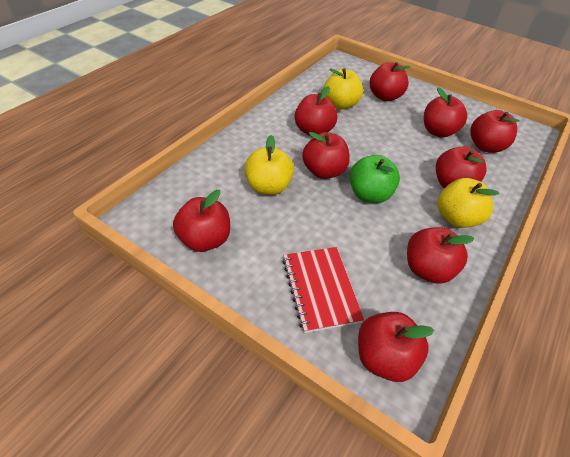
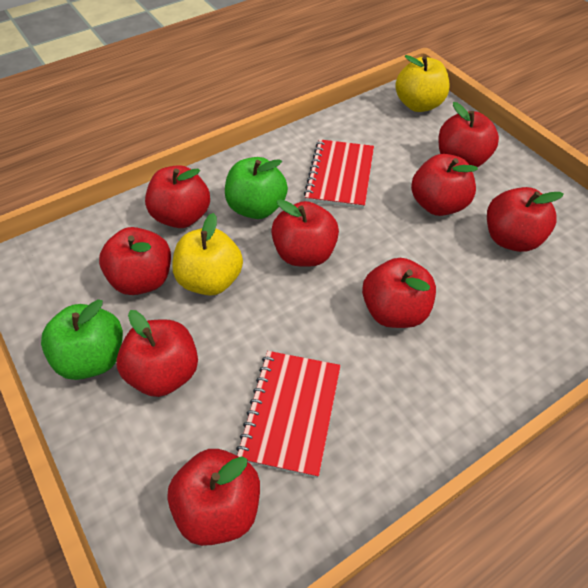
green apple: [350,155,400,203] = 1 -> [41,299,123,380] [225,157,288,219] = 2
red notebook: [282,247,364,333] = 1 -> [236,351,341,478] [304,139,374,209] = 2
yellow apple: [245,135,294,195] [324,68,363,110] [438,178,499,228] = 3 -> [172,213,243,296] [395,55,450,112] = 2

